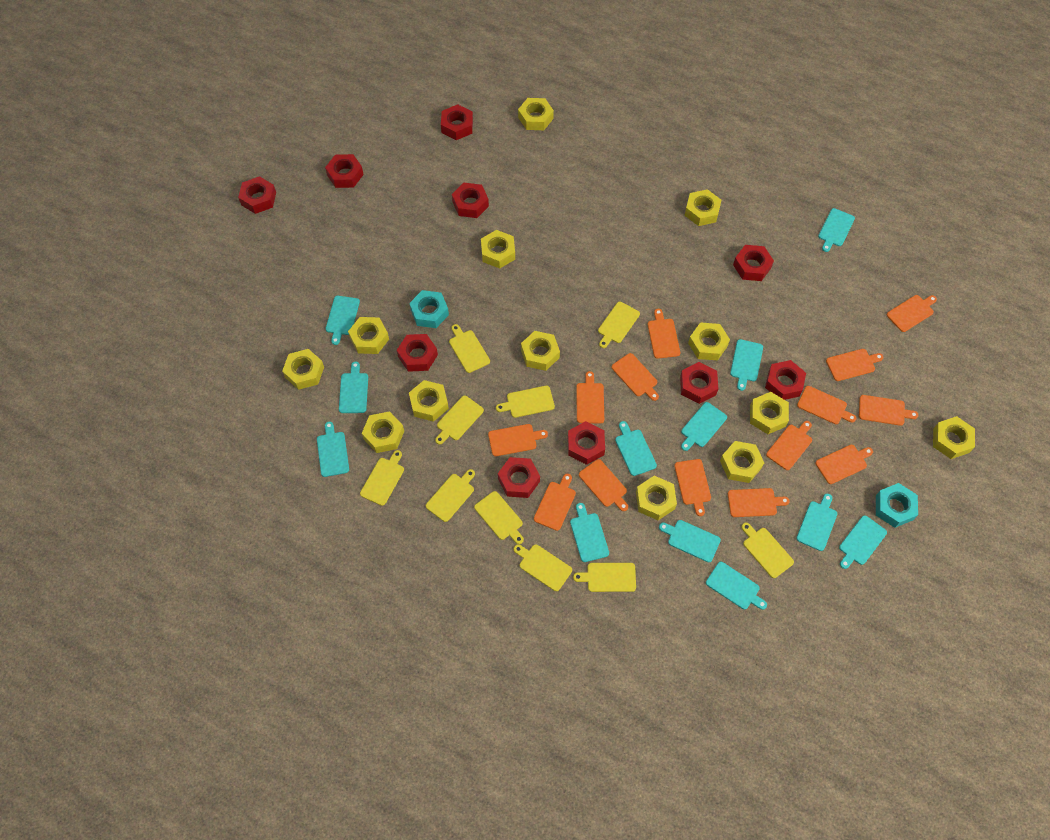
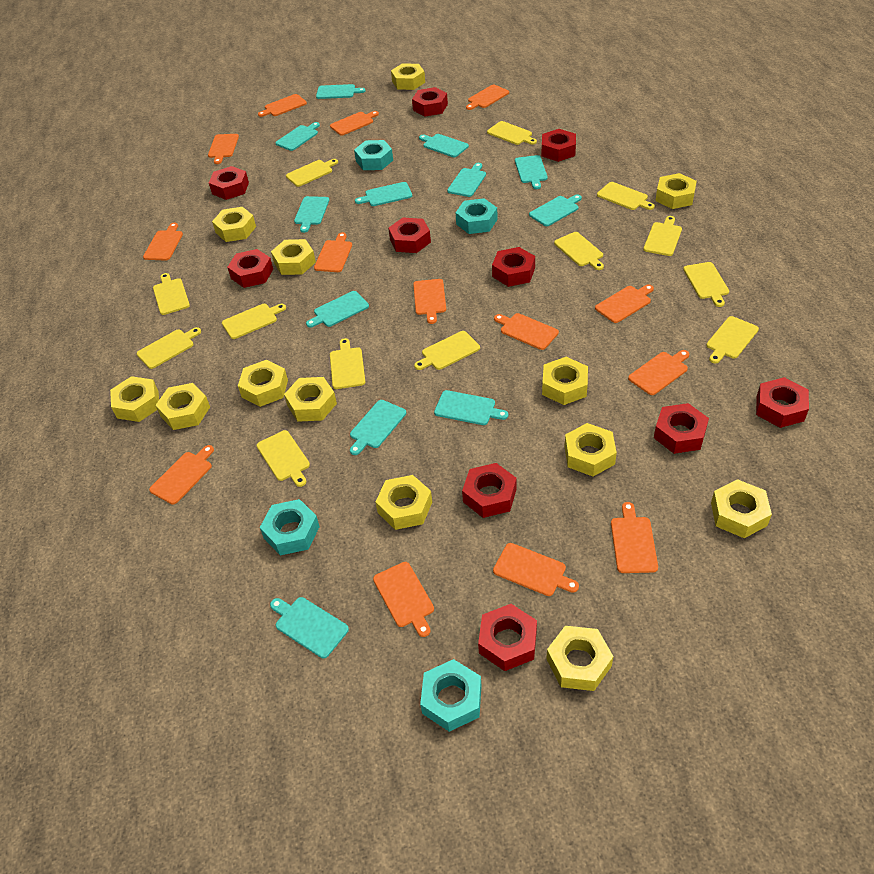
turquoise nut: [409,290,449,328] [876,483,918,528] = 2 -> [260,499,320,556] [354,140,393,170] [420,659,482,732] [456,198,498,234] = 4
yellow cutting board: [360,450,404,506] [426,469,475,522] [435,395,484,444] [449,324,490,373] [474,491,524,544] [496,386,555,418] [514,544,572,591] [573,563,636,592] [598,302,640,348] [741,523,794,578] = 10 -> [137,327,201,369] [153,273,190,315] [222,304,286,339] [257,430,310,487] [286,159,338,187] [330,338,365,389] [414,331,480,370] [487,121,537,145] [554,232,604,270] [597,182,655,210] [643,216,682,256] [683,262,729,307] [706,316,759,363] = 13

